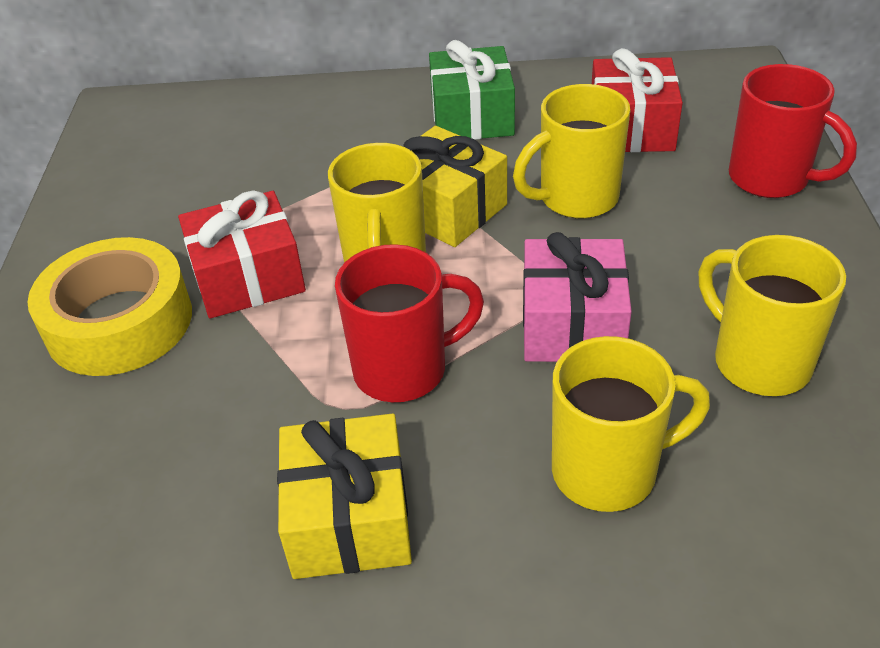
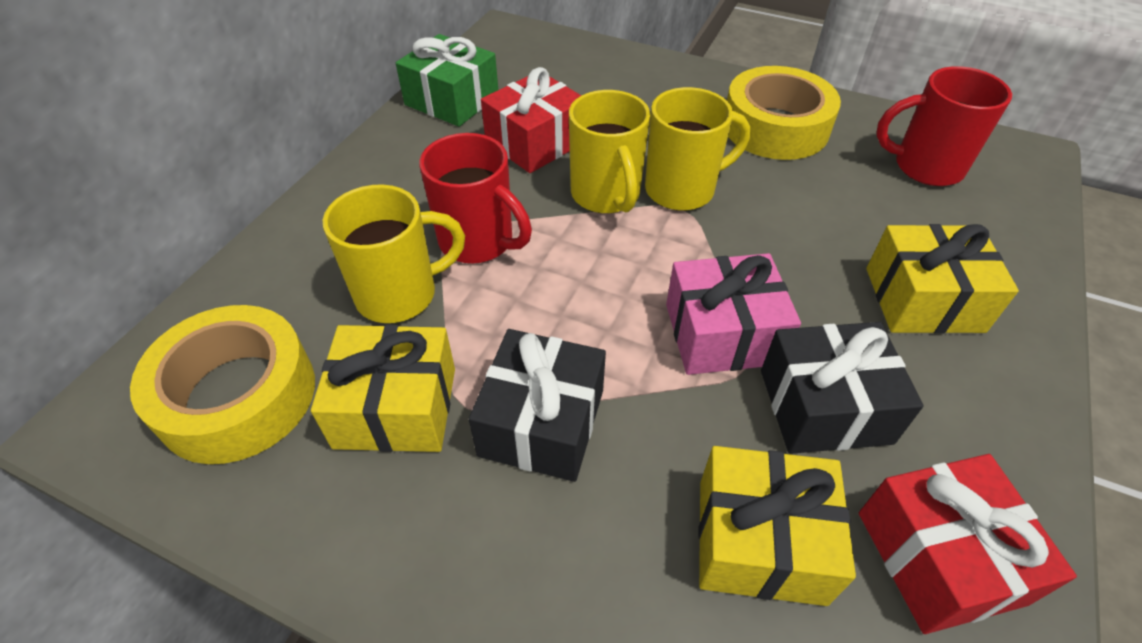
black gift: none = 0 -> [469,329,606,482] [761,322,923,454] = 2
yellow gift: [277,414,412,579] [403,126,507,247] = 2 -> [311,325,455,452] [698,446,856,606] [866,224,1019,334] = 3
yellow mug: [328,143,426,263] [513,84,630,219] [552,336,710,512] [699,235,846,396] = 4 -> [323,184,465,323] [569,90,650,214] [645,87,750,211] = 3
yellow tape: [27,237,192,376] = 1 -> [130,305,315,464] [727,66,841,160] = 2

